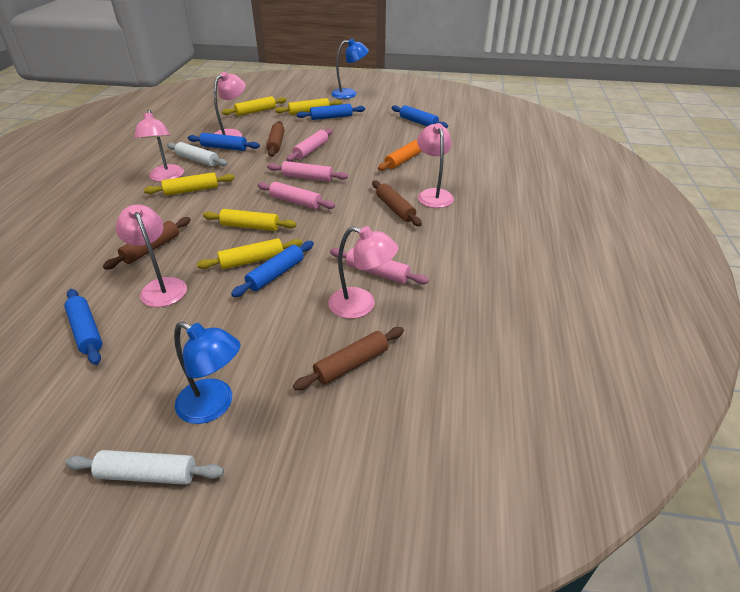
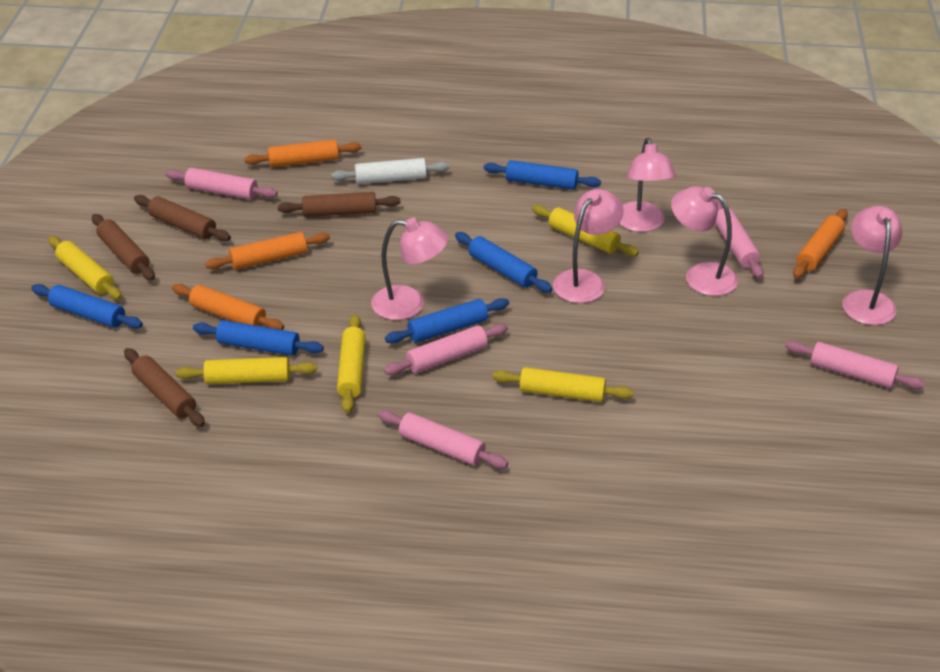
blue lamp: [174,322,240,424] [331,39,369,99] = 2 -> none = 0
orange rolling pin: [378,140,422,171] = 1 -> [172,284,284,330] [205,232,330,270] [244,139,361,167] [793,209,848,279] = 4
pink rolling pin: [257,182,335,209] [267,161,348,182] [287,128,333,162] [330,248,429,284] = 4 -> [165,168,278,200] [378,410,508,469] [384,324,508,375] [715,200,764,278] [785,341,925,389] = 5
white rolling pin: [65,450,224,485] [167,142,228,167] = 2 -> [331,158,450,184] = 1

